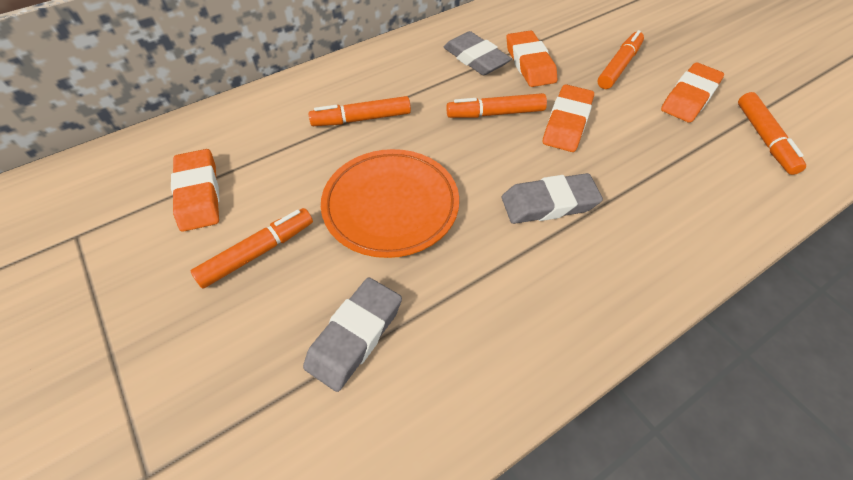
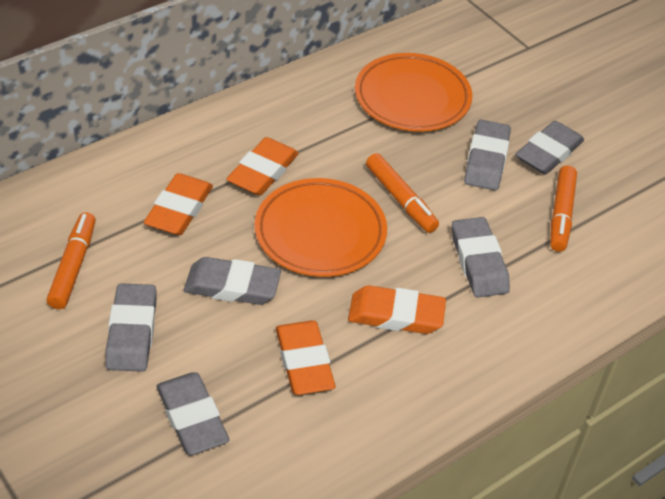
grey eraser: [303,277,402,392] [443,31,512,75] [502,173,603,224] = 3 -> [105,283,157,372] [157,372,229,455] [184,257,281,305] [452,217,510,298] [464,120,511,190] [515,121,584,174] = 6
orange marker: [191,208,313,289] [309,96,411,126] [446,93,547,118] [597,30,644,89] [738,92,806,175] = 5 -> [46,212,96,309] [366,153,439,233] [550,166,577,252] = 3
orange plate: [321,149,459,258] = 1 -> [255,178,387,277] [355,53,472,132] = 2

